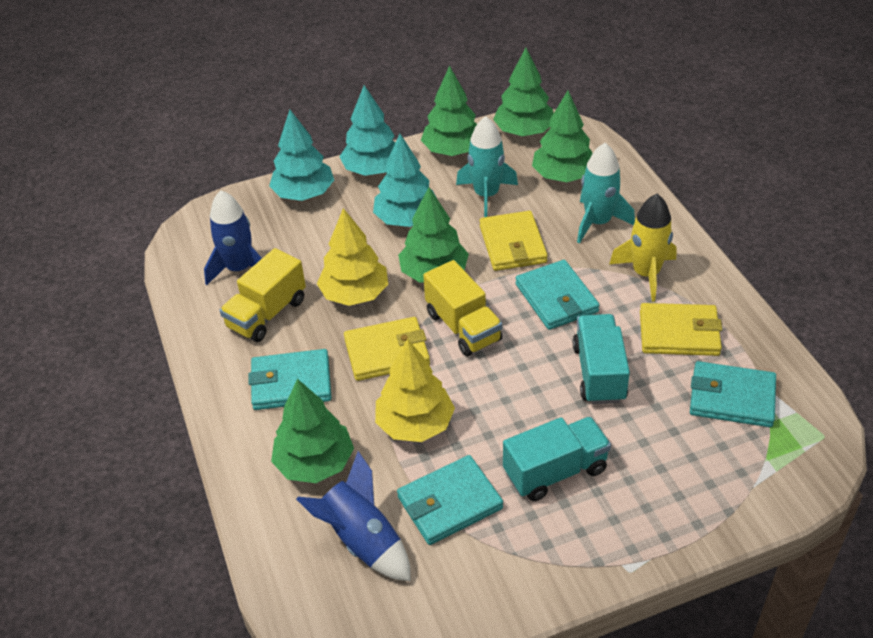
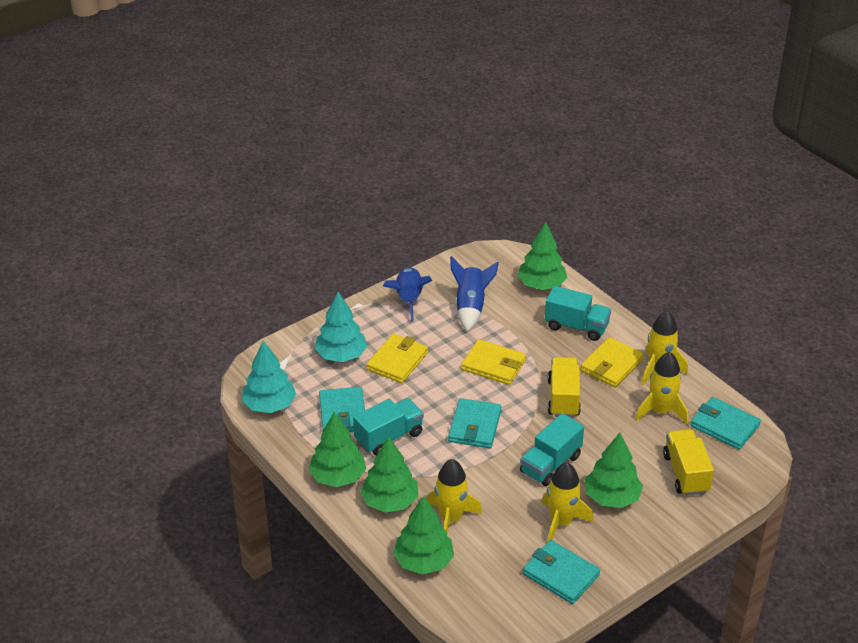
turquoise rocket: [456,116,518,217] [577,143,635,244] = 2 -> none = 0
turquoise tree: [269,109,334,201] [339,85,395,176] [373,134,438,227] = 3 -> [242,341,296,413] [315,292,367,362] = 2
turquoise truck: [503,417,611,501] [573,314,630,404] = 2 -> [353,398,424,456] [520,413,584,486] [545,286,611,341] = 3
yellow rocket: [609,194,677,302] = 1 -> [428,459,482,533] [542,462,594,541] [635,352,688,424] [642,311,688,385] = 4
yellow tree: [317,208,388,306] [375,339,455,442] = 2 -> none = 0

